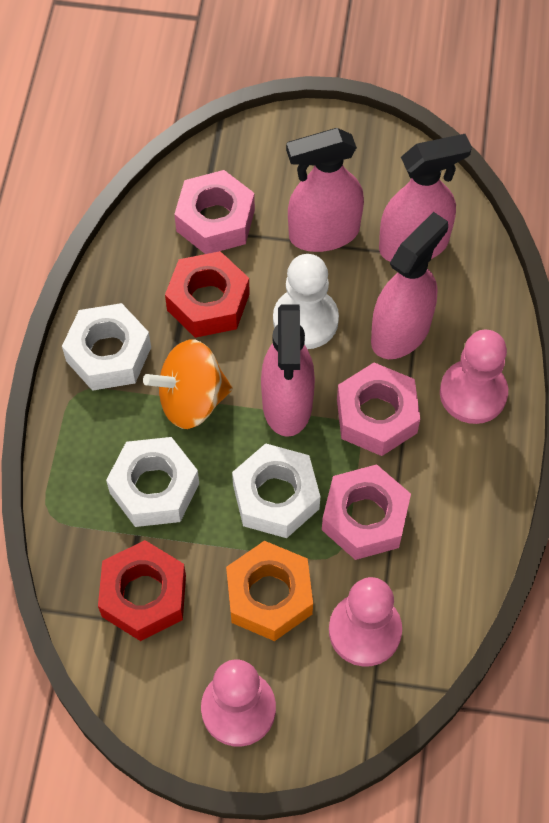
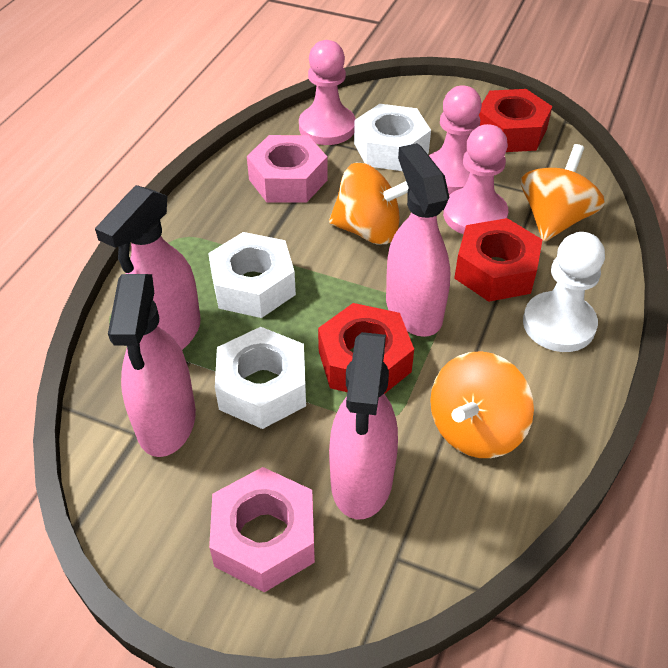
orange nut: [226,541,313,641] = 1 -> none = 0
orange spinning top: [143,339,233,429] = 1 -> [329,163,409,244] [430,351,534,458] [521,144,605,242] = 3
pink nut: [174,170,255,254] [322,464,411,560] [337,363,420,456] = 3 -> [209,467,315,592] [247,135,328,203] = 2
red nut: [98,540,186,641] [165,251,250,338] = 2 -> [318,303,414,394] [454,218,542,302] [479,89,552,152] = 3

